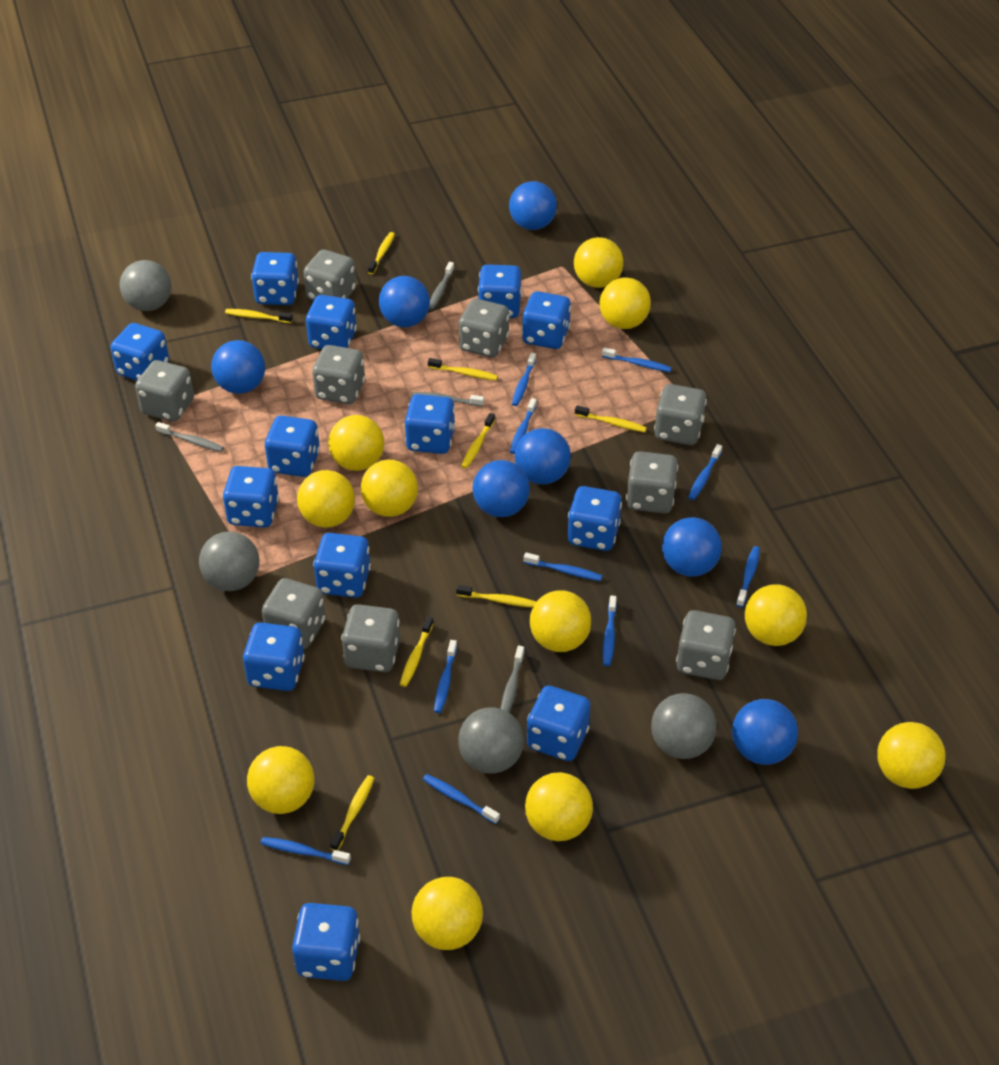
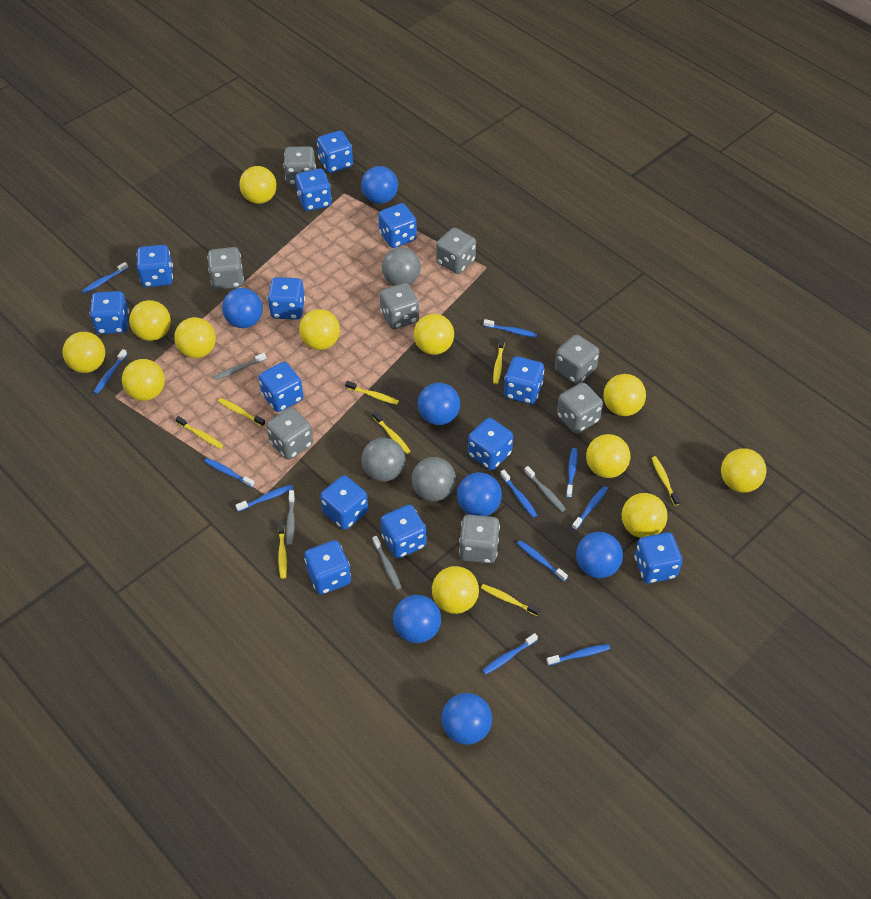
blue toothbrush: [261,837,351,865] [422,774,500,824] [434,640,457,713] [510,398,537,454] [512,353,536,406] [524,553,602,581] [602,347,672,372] [603,596,617,666] [688,444,722,500] [736,546,760,607] = 10 -> [82,262,128,294] [94,349,127,394] [204,458,255,487] [235,485,294,512] [482,633,538,675] [484,319,537,338] [500,470,537,518] [517,540,568,581] [546,644,610,665] [566,448,577,498] [572,486,608,530] = 11
grey ball: [120,260,171,311] [199,532,260,591] [458,707,524,774] [651,693,717,759] = 4 -> [362,438,405,482] [382,247,421,285] [412,457,456,501] = 3
grey dice: [135,360,194,422] [262,578,326,649] [304,250,356,301] [312,345,365,404] [341,604,400,672] [459,299,509,358] [626,451,678,514] [654,384,707,445] [676,610,736,680] = 9 -> [207,247,244,290] [266,407,313,460] [283,146,316,185] [380,283,419,329] [436,228,476,274] [459,515,500,563] [555,335,599,384] [557,382,603,433] = 8
yellow ball: [247,746,314,814] [297,470,355,528] [328,415,384,471] [361,459,418,517] [411,877,483,950] [525,772,593,841] [530,590,591,652] [574,237,624,288] [599,277,651,329] [745,584,807,646] [877,722,946,789] = 11 -> [63,332,105,373] [122,359,165,401] [129,300,171,341] [174,317,216,358] [239,166,277,204] [299,309,340,350] [414,314,454,355] [432,566,479,614] [586,434,630,478] [603,374,646,416] [622,493,668,538] [721,448,767,492] = 12

